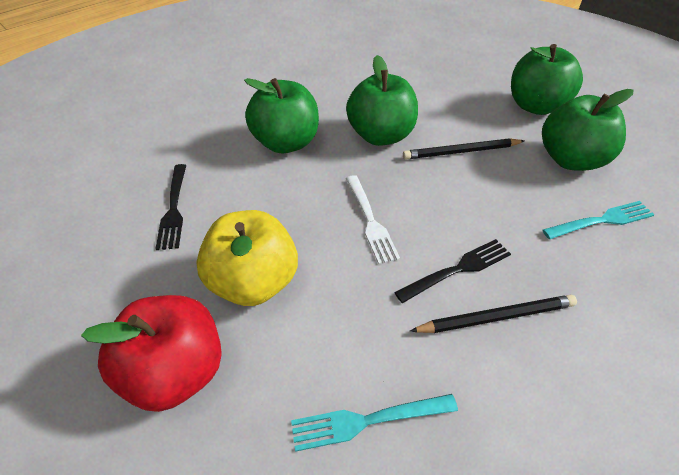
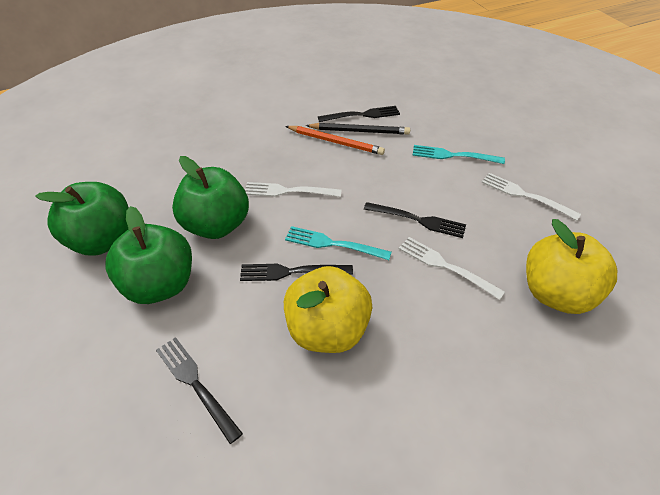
black fork: [155,164,186,250] [394,239,511,303] = 2 -> [156,337,243,444] [240,264,353,281] [318,106,400,122] [364,202,466,238] = 4
black pencil: [403,138,524,160] [410,295,577,333] = 2 -> [306,123,410,135] = 1
green apple: [244,78,319,153] [346,55,418,146] [511,44,583,115] [542,89,634,171] = 4 -> [35,182,129,256] [105,206,192,304] [172,156,249,239] = 3
orange pencil: none = 0 -> [285,126,385,155] = 1
red apple: [81,295,222,412] = 1 -> none = 0
white fork: [346,175,400,264] = 1 -> [245,182,342,197] [399,237,505,300] [481,173,581,220] = 3
yellow apple: [196,210,298,306] = 1 -> [284,266,373,353] [526,219,617,314] = 2

